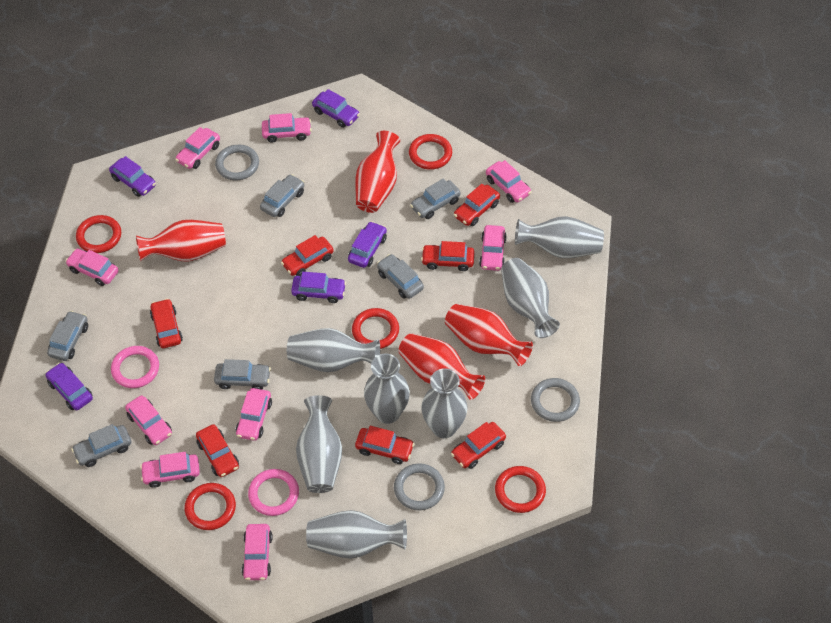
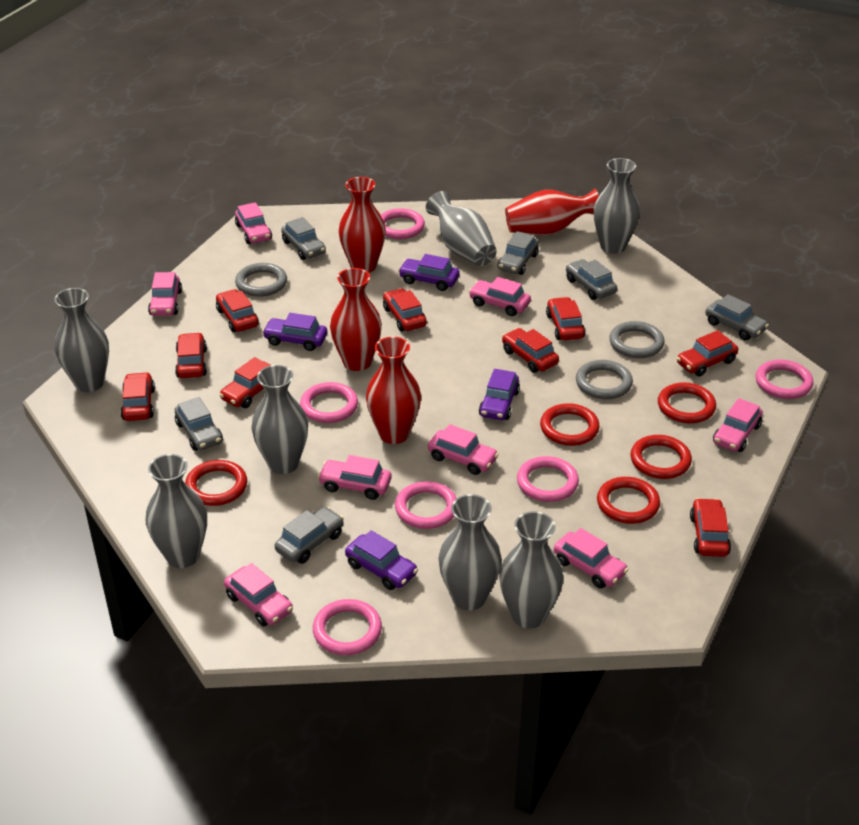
pink car: [65,248,119,286] [125,395,172,445] [140,452,200,488] [175,127,220,169] [236,388,272,441] [242,524,273,580] [262,113,312,143] [479,225,507,271] [486,160,531,203] = 9 -> [148,272,182,316] [224,563,293,627] [235,202,272,244] [318,455,392,500] [428,424,499,475] [469,277,531,316] [554,528,629,588] [713,398,763,452] = 8
pink ring: [111,346,159,388] [248,469,299,516] = 2 -> [300,382,358,423] [313,599,382,655] [381,208,425,239] [395,481,457,529] [517,456,579,502] [756,360,813,399] = 6
purple car: [45,363,93,410] [109,156,156,197] [291,272,346,303] [312,89,360,128] [348,221,387,268] = 5 -> [262,313,327,351] [345,530,418,590] [398,254,459,291] [479,369,520,420] = 4
red car: [150,298,183,348] [196,424,239,477] [281,235,334,276] [355,426,415,464] [421,241,475,271] [451,422,506,469] [454,184,500,226] = 7 -> [120,372,155,421] [175,332,207,378] [216,289,259,332] [219,357,271,408] [383,288,427,332] [502,328,559,373] [546,297,585,340] [677,330,738,377] [690,498,731,557] = 9

